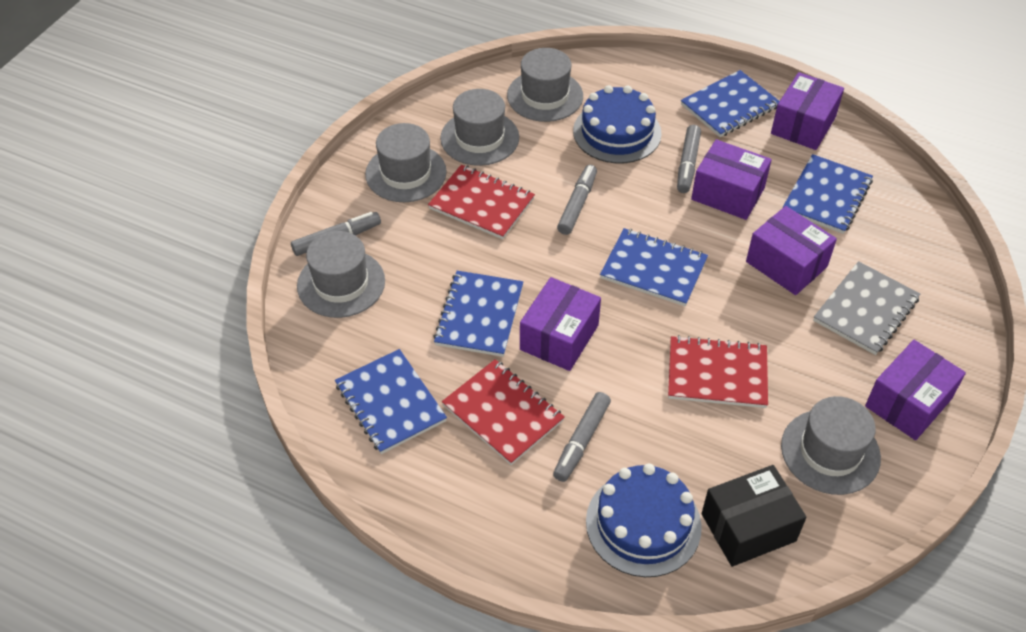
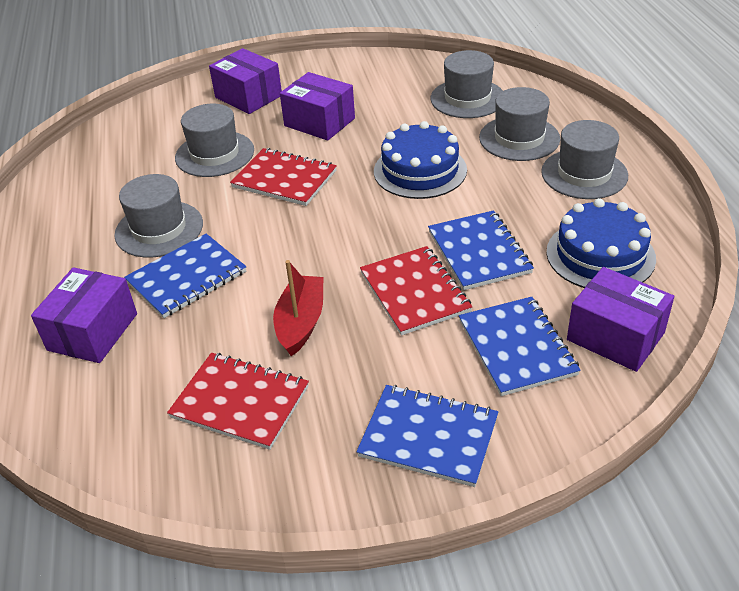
black box: [701,465,807,567] = 1 -> none = 0
blue notebook: [335,349,447,454] [433,271,523,357] [600,228,708,306] [681,70,779,137] [783,154,873,234] = 5 -> [124,233,246,318] [356,385,498,487] [428,210,534,290] [459,297,581,396] = 4
grey marker: [291,212,381,256] [553,392,611,482] [557,165,597,235] [677,125,701,193] = 4 -> none = 0
grey notebook: [813,261,920,355] = 1 -> none = 0
purple box: [520,277,601,371] [691,139,772,220] [746,206,837,295] [771,72,844,150] [865,340,966,440] = 5 -> [31,267,137,363] [209,48,282,114] [280,72,355,141] [567,267,674,372] = 4
red boat: none = 0 -> [273,260,323,356] = 1

